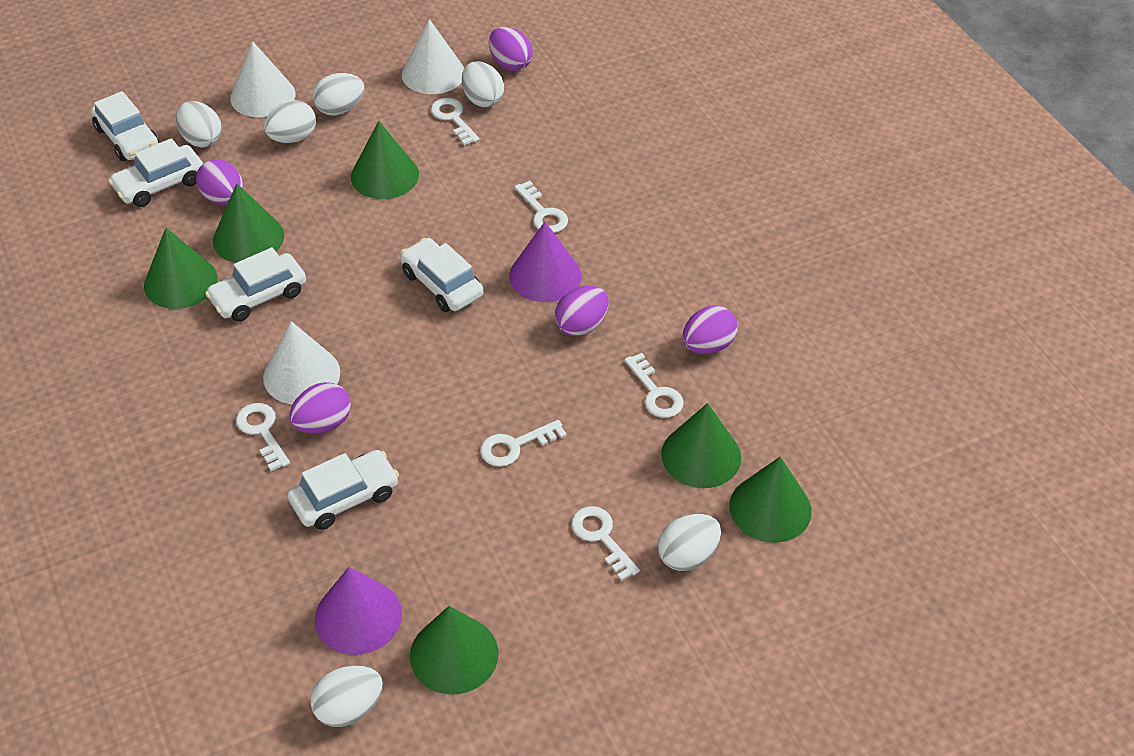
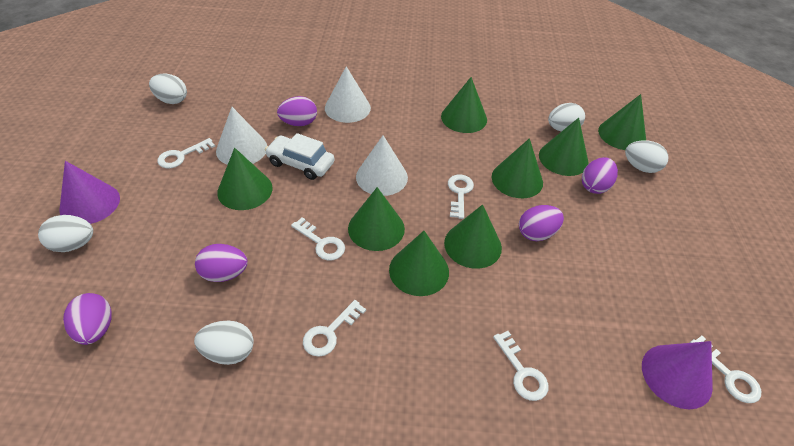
green cone: [144,228,217,309] [213,183,284,263] [351,121,419,199] [410,606,498,694] [661,403,741,488] [729,457,812,543] = 6 -> [217,148,273,210] [348,187,405,251] [389,231,449,296] [441,77,487,133] [444,204,502,269] [492,138,543,198] [539,118,589,176] [598,94,646,150] = 8
white car: [91,91,159,161] [109,138,203,207] [205,247,306,322] [288,450,399,530] [400,238,483,312] = 5 -> [265,133,334,180] = 1
white egg: [176,101,222,148] [264,100,316,143] [311,666,383,727] [313,73,365,116] [462,61,504,107] [658,514,721,571] = 6 -> [38,215,93,252] [149,74,187,104] [194,321,254,365] [548,103,585,132] [625,140,668,173] = 5

